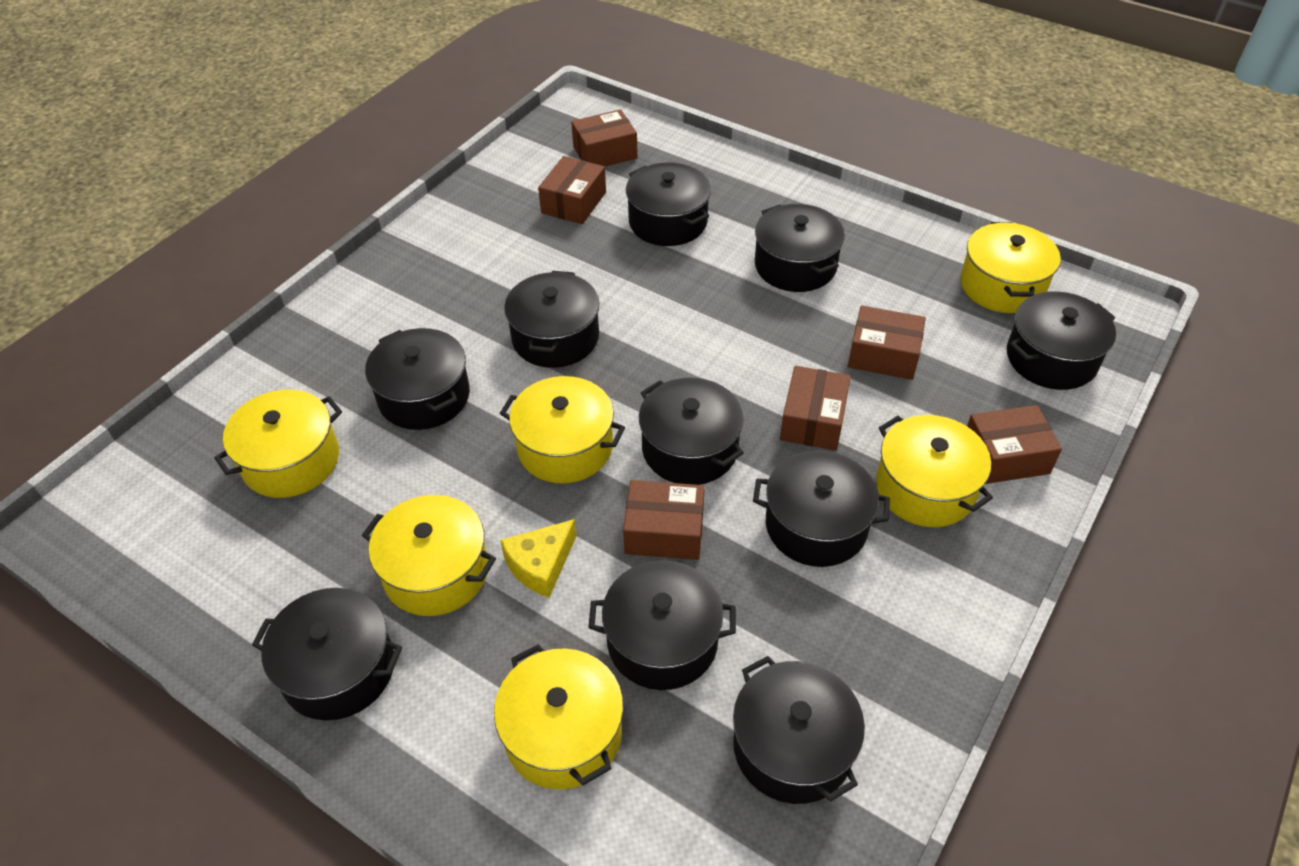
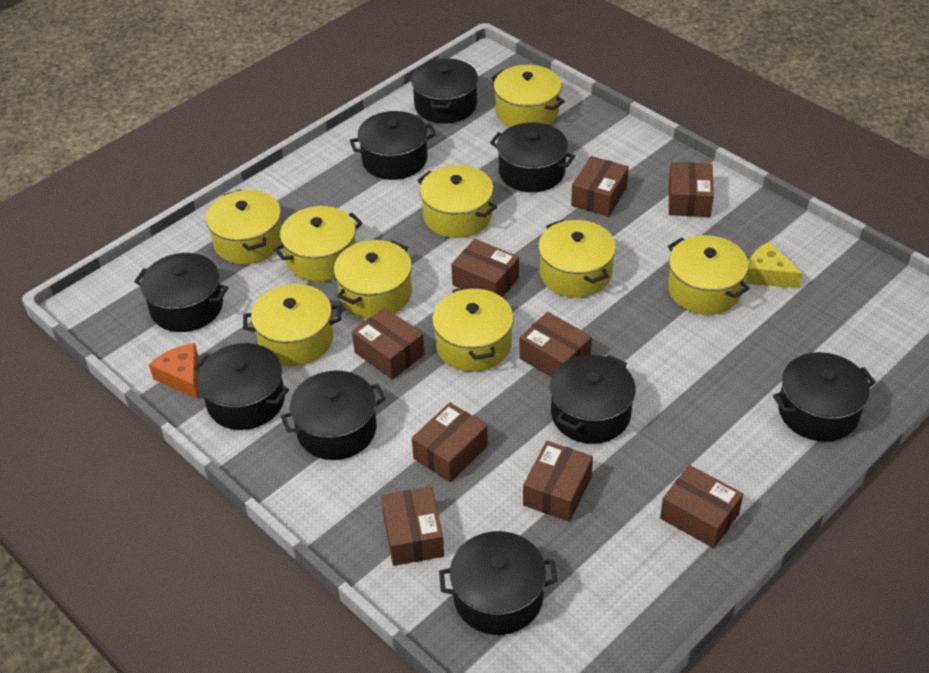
black pot: [252,588,402,720] [365,328,470,430] [504,271,600,368] [588,560,736,690] [626,163,711,246] [639,378,744,485] [733,656,865,804] [753,450,890,567] [755,204,845,292] [1007,291,1116,390] = 10 -> [134,253,228,332] [194,343,289,430] [281,371,386,460] [350,111,436,180] [411,58,478,123] [439,531,558,635] [490,122,575,192] [550,355,636,444] [773,352,876,442] = 9
brown box: [538,156,606,224] [571,109,638,166] [623,480,705,560] [780,366,851,451] [848,305,926,380] [967,405,1062,484] = 6 -> [352,307,425,380] [381,486,444,566] [412,402,488,482] [451,239,519,297] [519,312,592,377] [523,441,593,522] [571,156,629,217] [660,465,743,548] [669,162,714,217] = 9
orange cheese: none = 0 -> [149,343,199,399] = 1
yellow pot: [214,390,342,498] [362,495,496,616] [494,644,623,789] [500,376,625,484] [876,415,993,527] [960,222,1061,313] = 6 -> [206,189,282,264] [243,284,341,366] [274,206,363,282] [334,240,412,319] [417,165,497,238] [432,287,514,372] [491,65,565,127] [538,220,616,298] [668,235,750,315] = 9

